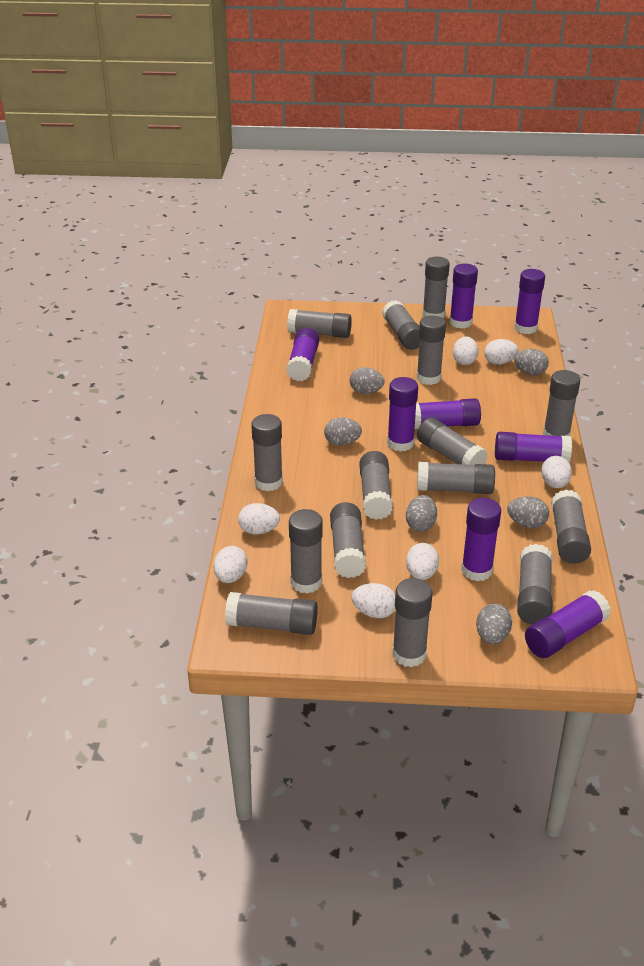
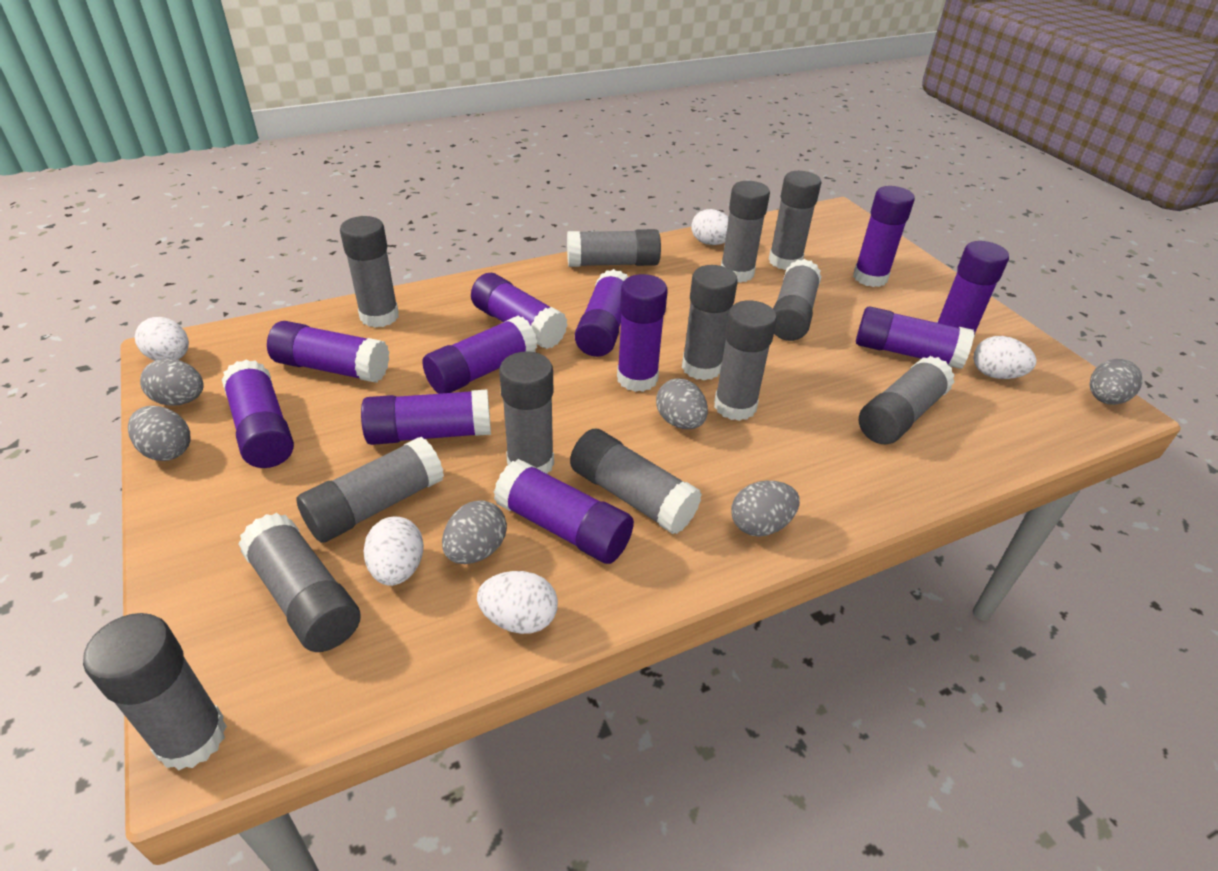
grey glue stick: [225,592,318,635] [251,414,283,491] [287,309,352,338] [289,509,323,593] [330,502,366,578] [359,451,393,520] [382,300,420,350] [392,578,433,667] [417,315,446,385] [417,417,488,465] [417,462,495,494] [423,257,450,319] [517,544,552,625] [543,370,580,436] [551,490,591,564] = 15 -> [83,613,227,770] [238,513,361,652] [296,437,444,543] [340,216,399,328] [499,351,554,474] [567,229,661,267] [570,429,702,534] [682,265,738,380] [714,300,777,421] [721,181,770,283] [768,171,821,270] [773,259,822,341] [859,356,955,444] = 13
purple glue stick: [287,328,319,381] [387,377,418,452] [415,398,481,429] [450,264,478,329] [461,498,501,581] [495,432,572,463] [514,269,545,334] [525,590,611,658] = 8 -> [222,360,294,468] [267,321,389,383] [361,390,491,445] [422,315,537,394] [471,273,568,349] [494,459,634,564] [575,269,628,357] [617,274,668,392] [853,186,915,287] [856,306,974,369] [937,241,1009,337] = 11
white egg: [214,546,247,583] [238,503,280,534] [351,583,396,618] [406,543,439,580] [453,337,478,365] [484,339,518,365] [541,456,572,488] = 7 -> [135,317,189,361] [364,517,424,586] [477,571,558,634] [691,209,729,245] [973,336,1037,379] = 5

